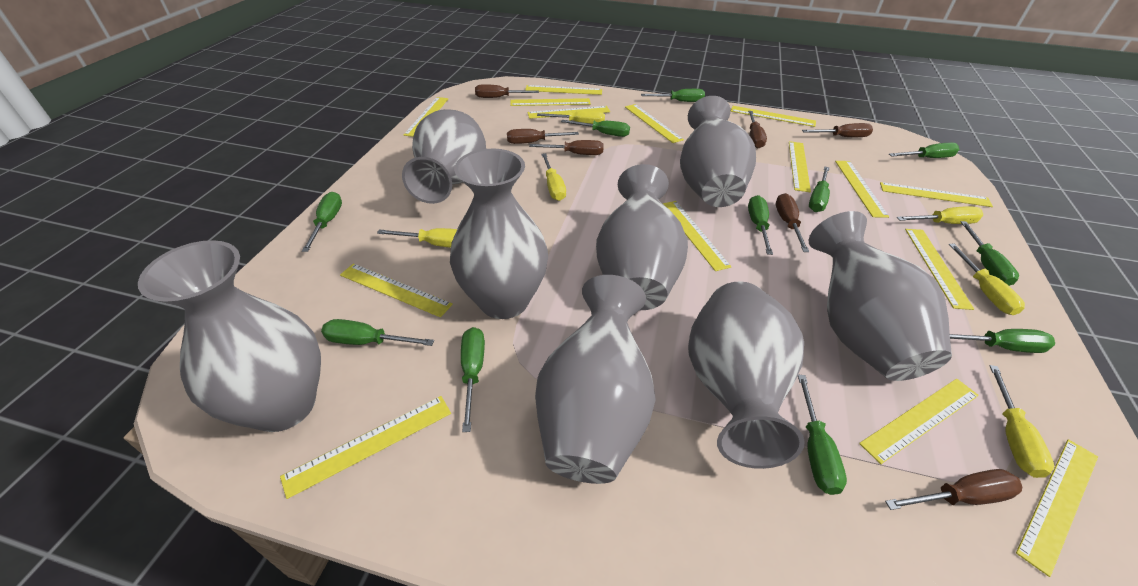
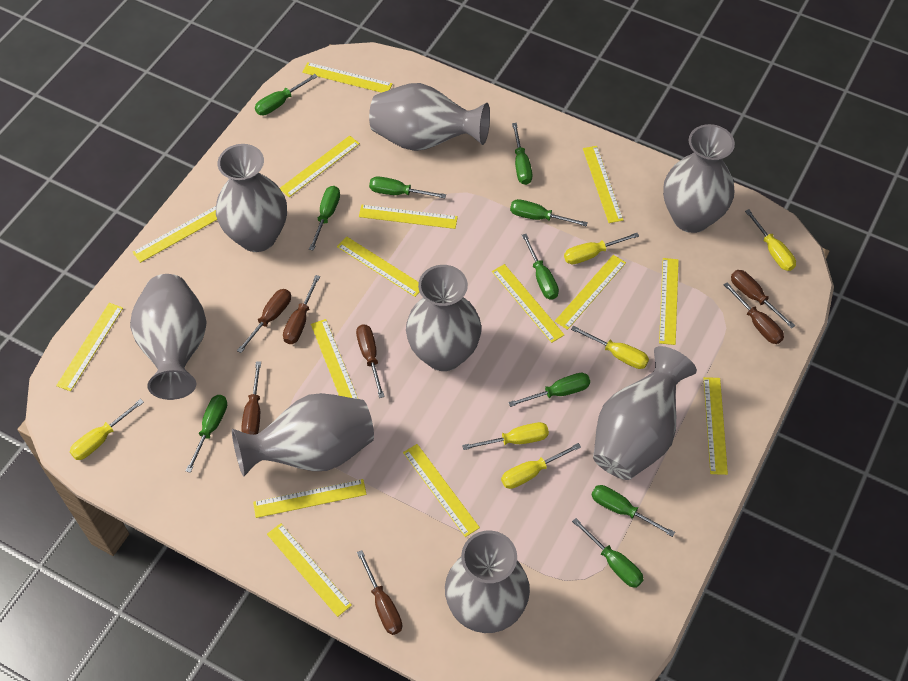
green screwdriver: [302,192,342,252] [321,319,434,346] [461,327,485,432] [561,120,630,137] [641,89,705,102] [748,195,773,255] [798,375,847,495] [809,166,830,212] [889,143,959,158] [950,329,1055,353] [960,221,1019,286] = 11 -> [186,395,227,473] [255,74,318,115] [309,186,340,251] [369,176,446,198] [508,373,590,407] [510,199,588,226] [512,123,532,185] [522,234,559,300] [572,518,644,588] [592,485,675,537] = 10

